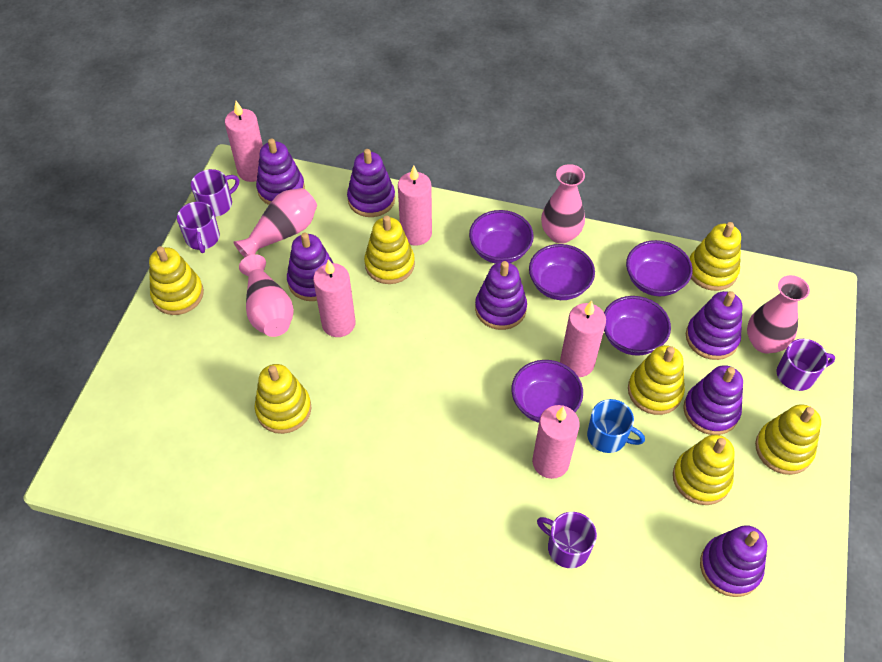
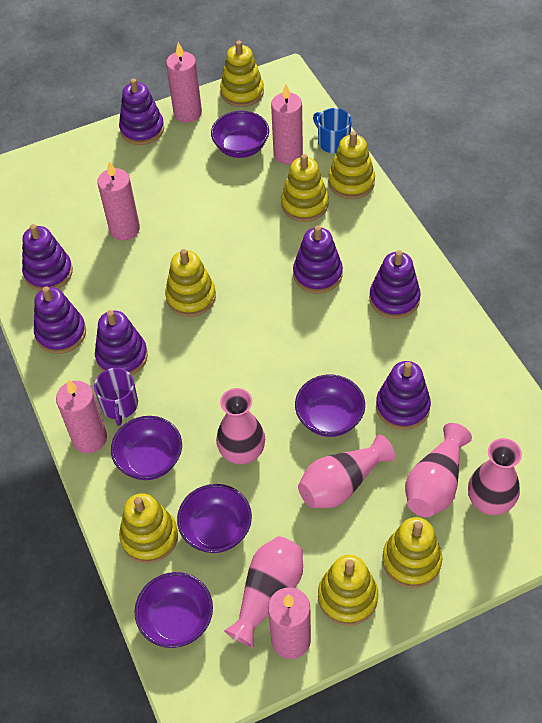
pink vase: [233,188,317,258] [239,254,294,337] [541,164,585,244] [747,275,810,354] = 4 -> [216,388,265,465] [224,536,303,647] [298,434,395,508] [405,423,472,517] [468,438,522,515] = 5
purple mug: [177,201,220,253] [191,169,239,217] [537,512,597,568] [777,339,835,391] = 4 -> [94,368,138,426] = 1

